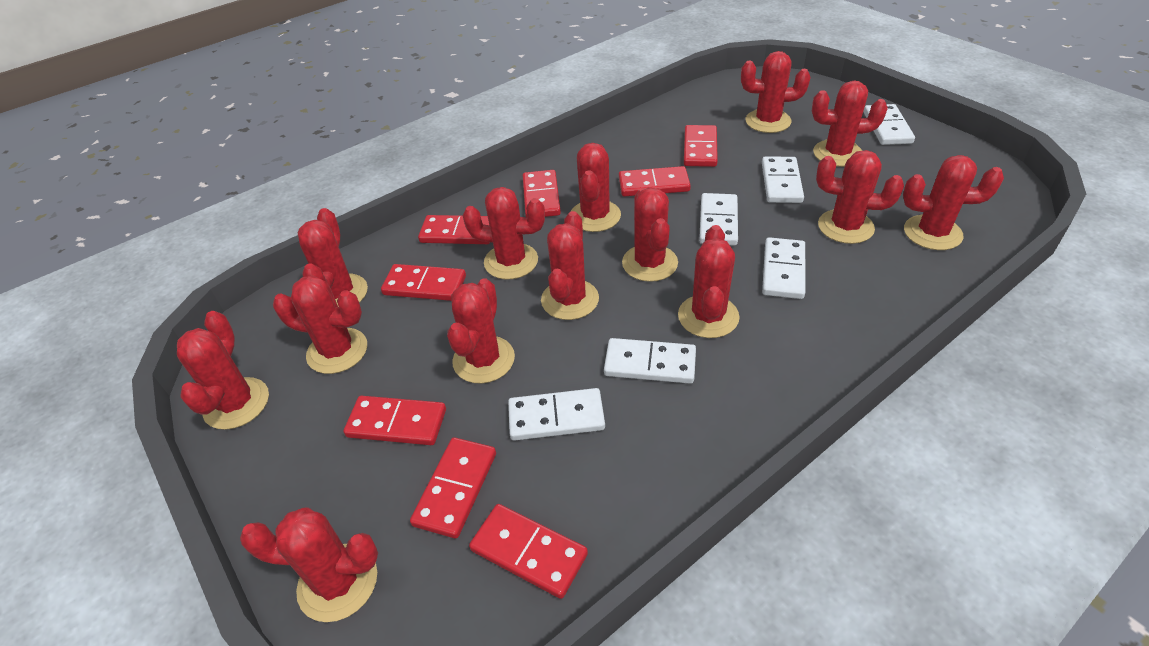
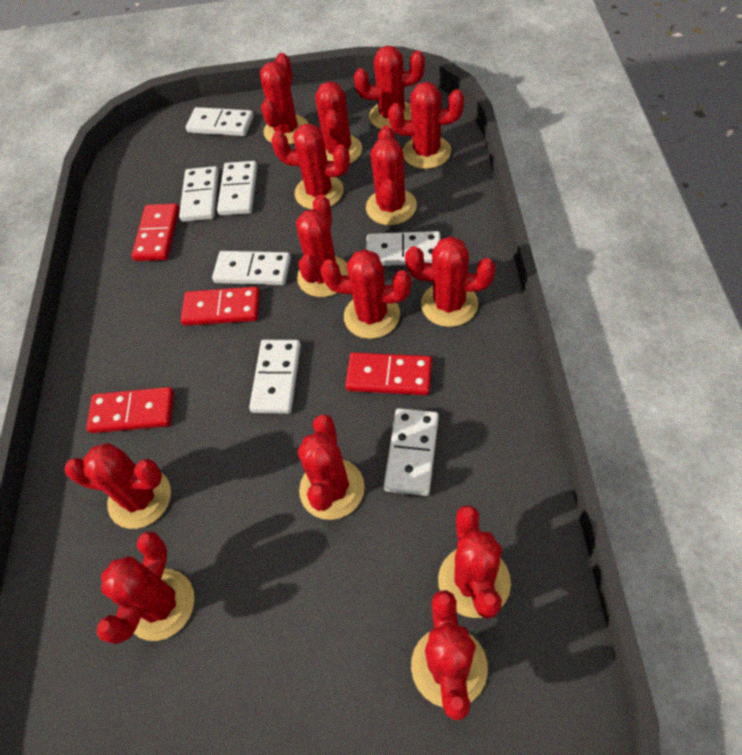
red domino: [343,396,446,445] [381,264,466,301] [410,437,496,539] [418,215,490,244] [469,504,588,599] [523,170,561,217] [619,166,691,197] [684,125,718,167] = 8 -> [86,387,174,433] [132,204,179,261] [181,287,260,326] [345,352,432,395] = 4
white domino: [508,388,605,441] [604,338,696,384] [699,193,738,246] [762,157,804,203] [762,237,805,299] [864,104,915,145] = 6 -> [179,166,219,222] [186,107,254,136] [212,251,291,285] [217,161,257,215] [249,340,301,414] [366,231,441,266] [384,408,439,496] = 7

